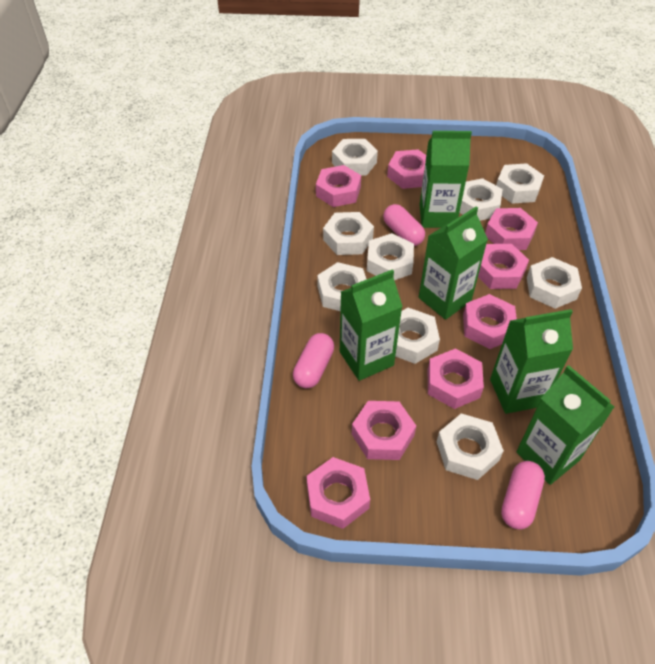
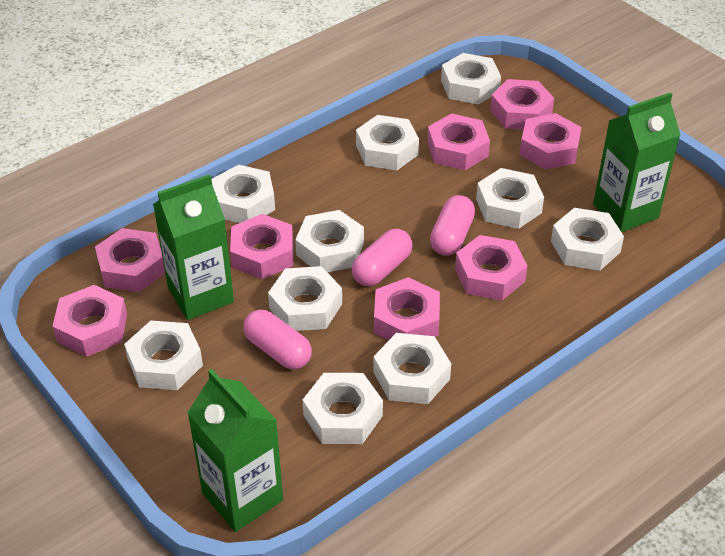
green carton: [340,269,403,381] [419,131,472,228] [419,206,488,320] [490,309,573,414] [516,365,614,485] = 5 -> [153,174,234,320] [187,369,283,532] [593,92,680,232] = 3
white nut: [317,262,367,311] [323,212,374,255] [332,139,378,176] [367,233,414,280] [395,308,440,364] [437,413,504,480] [459,178,503,221] [496,163,544,204] [527,257,582,309] = 9 -> [124,321,203,390] [212,165,275,223] [268,266,342,331] [295,210,364,272] [302,373,383,444] [356,115,419,170] [373,333,451,404] [441,53,501,105] [476,168,544,229] [551,208,624,271] = 10

